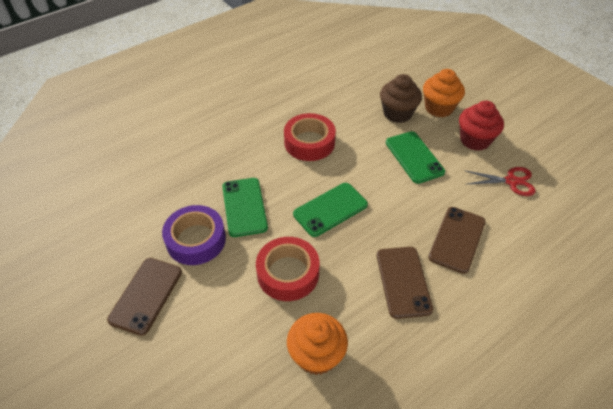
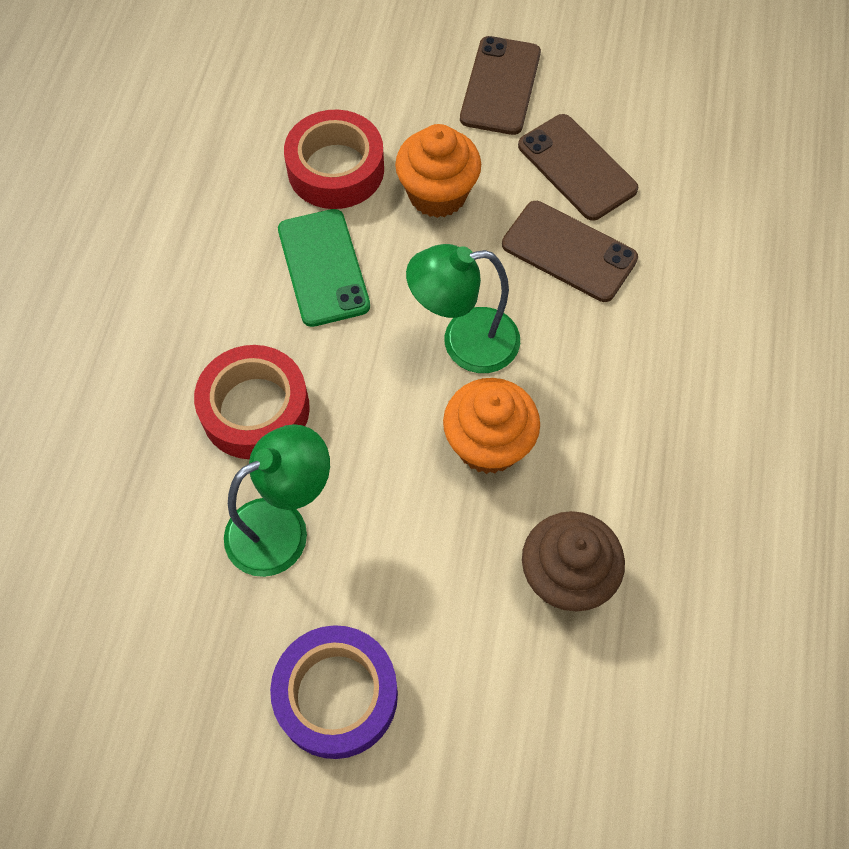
green lamp: none = 0 -> [224,424,330,577] [406,244,520,373] = 2
green phone: [222,178,268,237] [293,183,368,237] [386,131,445,184] = 3 -> [278,209,370,327] = 1
red cupcake: [459,101,504,151] = 1 -> none = 0
red scissors: [464,167,536,196] = 1 -> none = 0

